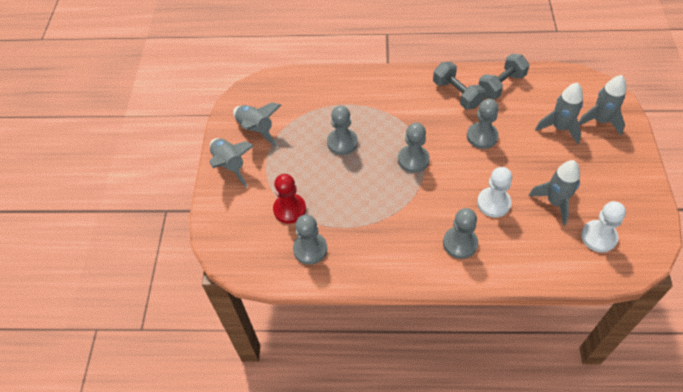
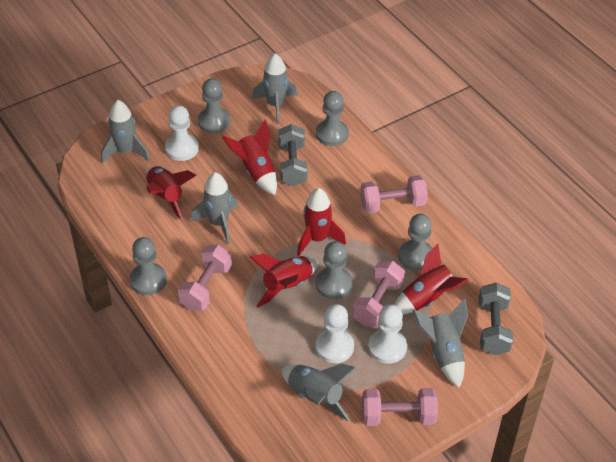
pink dumbbell: none = 0 -> [178,245,232,311] [352,261,405,327] [360,175,428,213] [362,388,438,426] = 4
red pawn: [273,174,306,224] = 1 -> none = 0
red rocket: none = 0 -> [146,166,197,221] [222,120,277,195] [250,254,318,308] [297,188,346,256] [394,244,468,315] = 5
white pawn: [477,167,512,217] [581,201,626,253] = 2 -> [165,105,199,161] [316,304,354,363] [368,305,407,364] = 3

